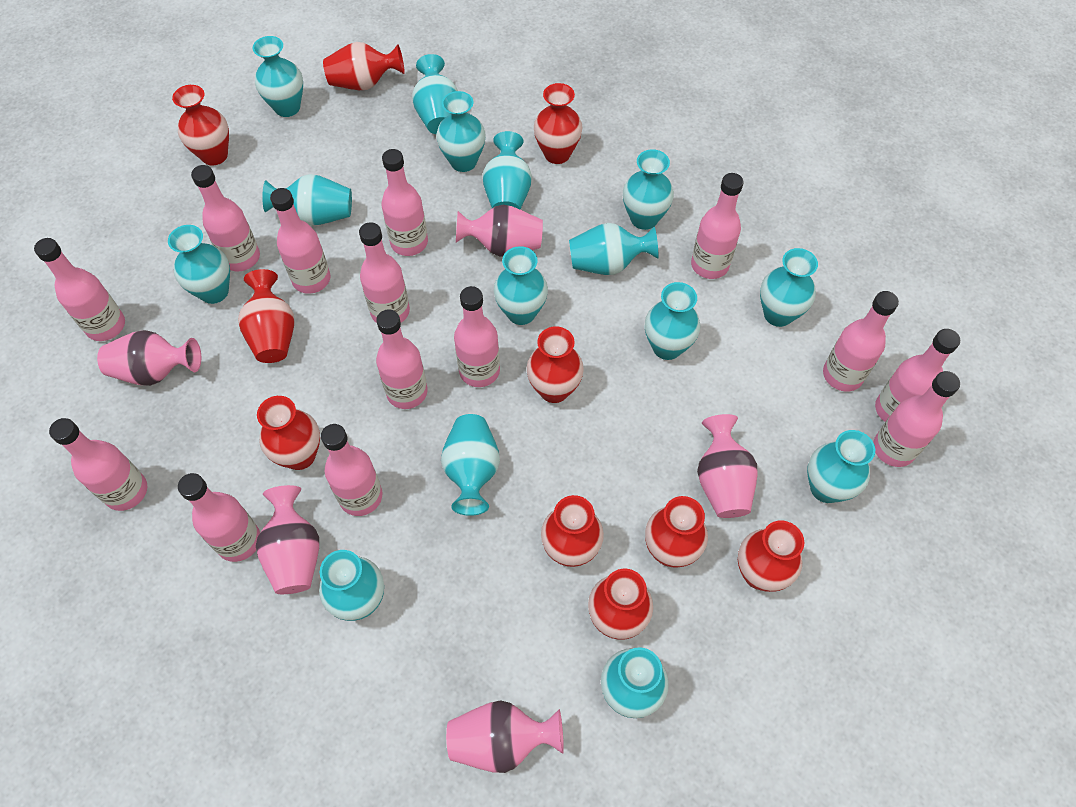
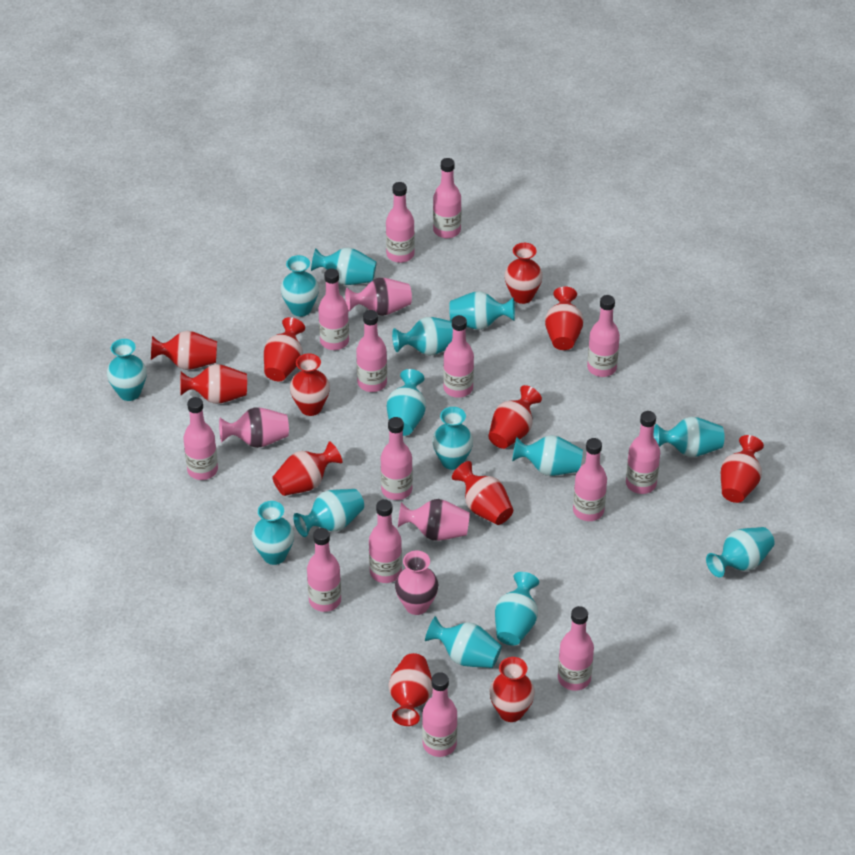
pink vase: [97,330,201,386] [256,485,319,594] [446,700,564,773] [456,205,543,256] [697,414,758,518] = 5 -> [219,407,289,448] [345,278,412,316] [395,550,438,615] [398,499,470,541] = 4
red vase: [172,85,229,165] [238,269,294,363] [257,396,320,470] [323,42,405,90] [527,326,584,403] [534,83,583,164] [541,495,604,567] [588,569,653,640] [645,496,708,568] [738,520,804,592] = 10 -> [151,331,217,370] [180,364,247,404] [264,317,305,381] [272,441,342,496] [290,353,330,416] [388,653,433,726] [452,461,513,525] [488,385,542,449] [490,657,535,722] [504,243,543,304] [545,286,584,350] [721,435,764,503] = 12
turquoise vase: [168,225,230,304] [253,36,303,117] [262,174,352,225] [319,550,384,621] [412,54,458,134] [436,91,486,172] [441,414,500,516] [482,131,532,209] [494,246,548,325] [569,223,658,275] [601,647,669,718] [623,149,674,230] [645,282,701,360] [760,248,818,327] [807,430,875,503] = 15 -> [107,339,147,401] [252,501,294,565] [281,255,319,317] [293,489,364,537] [311,247,377,285] [387,369,426,436] [392,317,453,356] [425,616,502,668] [432,407,473,470] [449,291,515,330] [495,572,539,645] [512,435,583,476] [654,417,725,457] [706,527,774,577] = 14

